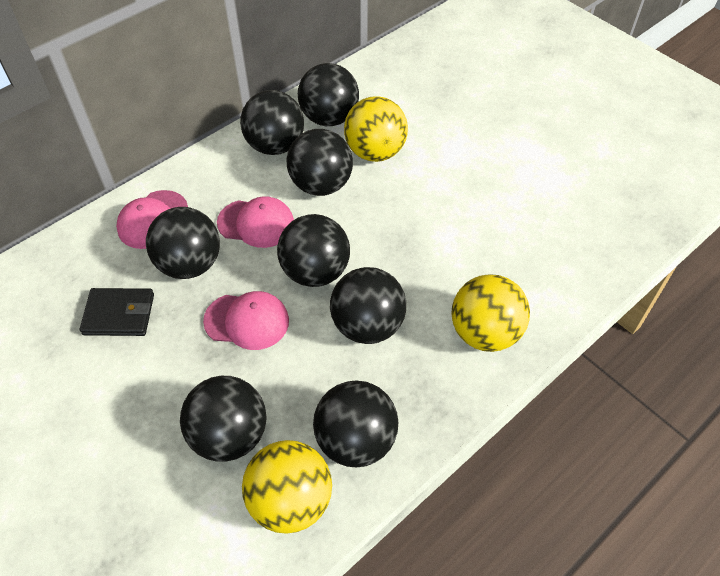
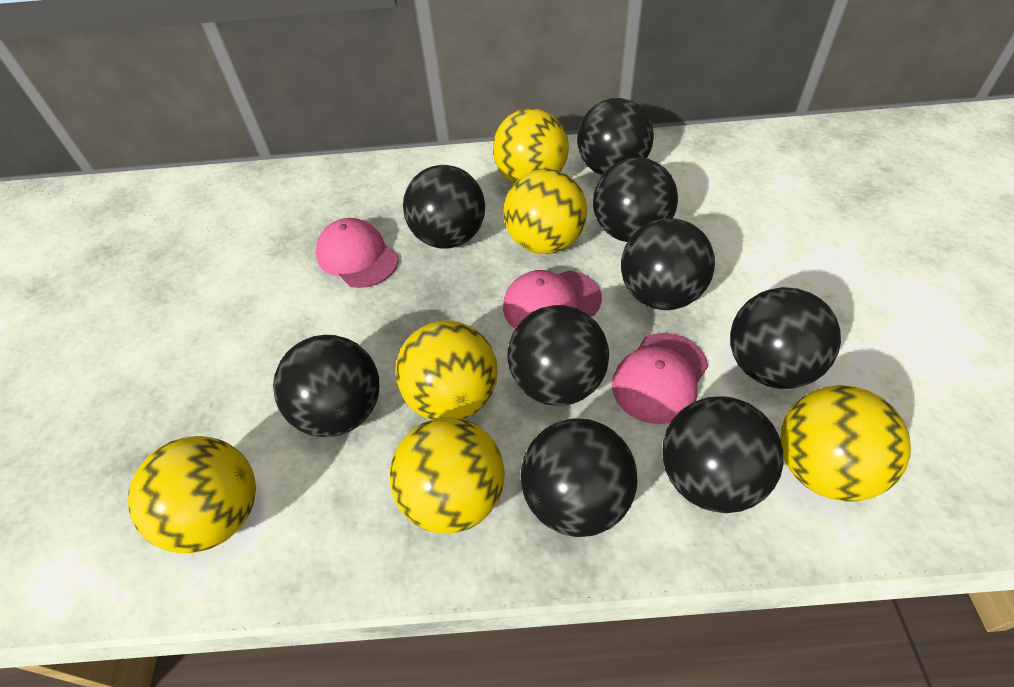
black ball: [146,207,220,279] [180,376,266,462] [240,90,304,155] [277,214,350,287] [287,129,353,196] [298,63,359,126] [313,380,398,468] [330,267,406,344] = 8 -> [273,335,379,437] [403,165,485,248] [508,305,609,406] [521,419,638,537] [577,98,654,175] [593,157,678,242] [621,218,715,310] [662,396,784,513] [730,287,841,389] = 9
black wallet: [80,288,154,336] = 1 -> none = 0
yellow ball: [242,440,332,534] [344,96,408,162] [451,274,530,352] = 3 -> [128,436,256,553] [390,417,505,534] [395,320,497,420] [493,108,569,183] [503,169,587,254] [780,385,911,502] = 6

